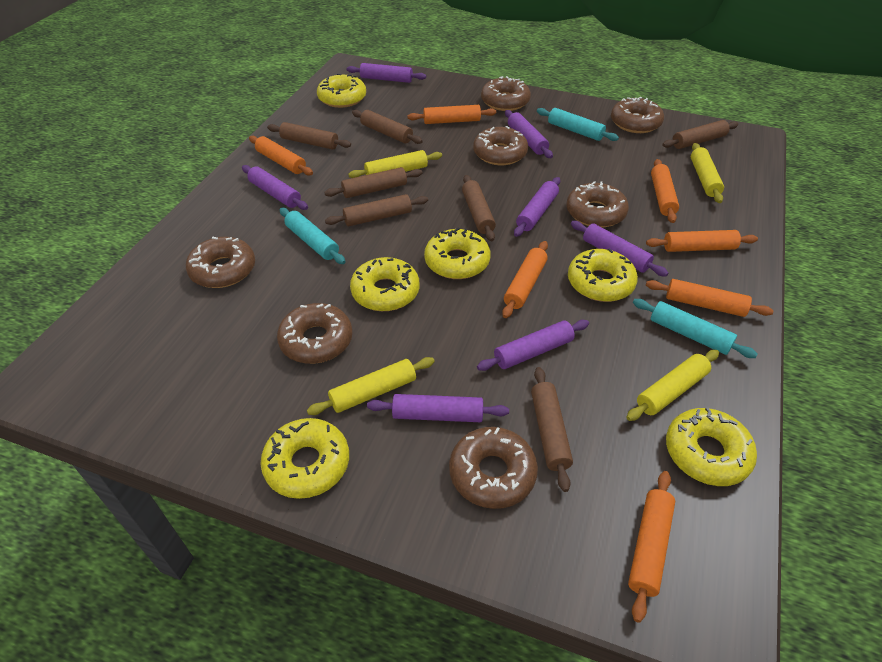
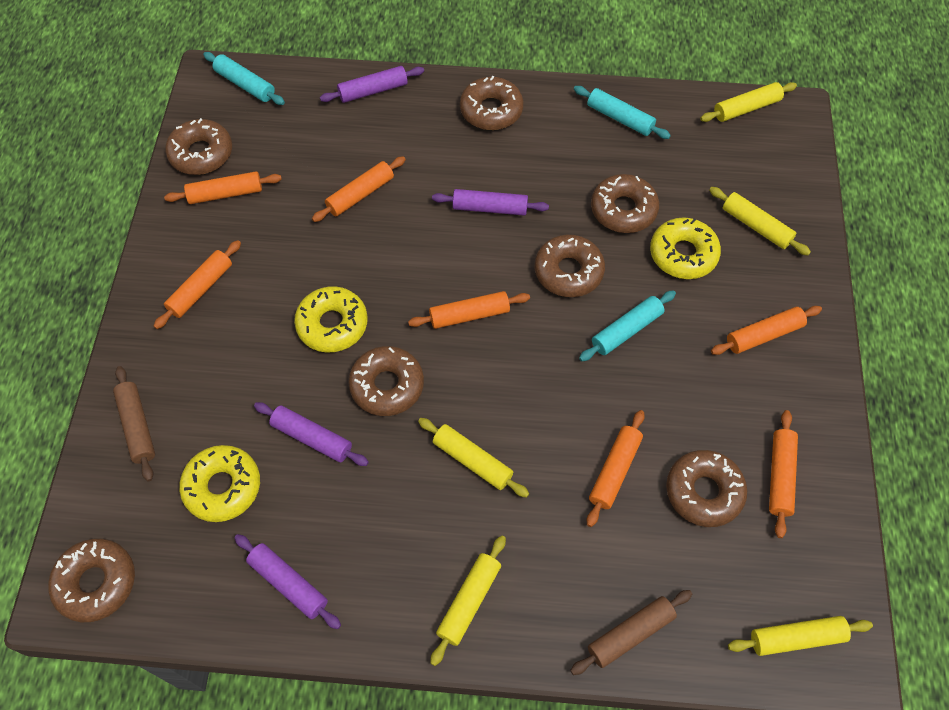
brown rolling pin: [267,122,351,150] [324,167,422,198] [325,194,428,226] [352,110,423,144] [462,175,496,241] [531,367,573,492] [662,120,738,149] = 7 -> [113,366,155,481] [570,590,692,675] = 2
purple rolling pin: [242,165,308,210] [347,63,426,83] [367,394,509,422] [477,320,589,371] [505,110,553,158] [514,177,560,237] [571,221,668,277] = 7 -> [234,534,341,629] [254,402,369,466] [320,66,424,103] [432,189,549,216] = 4
yellow donut: [261,418,349,499] [317,73,366,108] [350,257,420,311] [424,227,490,279] [568,248,638,302] [666,408,757,486] = 6 -> [179,445,260,522] [294,286,368,352] [650,218,721,279] = 3
yellow rolling pin: [307,357,435,415] [348,150,442,178] [626,350,719,421] [691,143,724,203] = 4 -> [418,418,529,498] [430,535,506,666] [700,82,797,122] [709,187,811,256] [728,616,873,656] = 5

